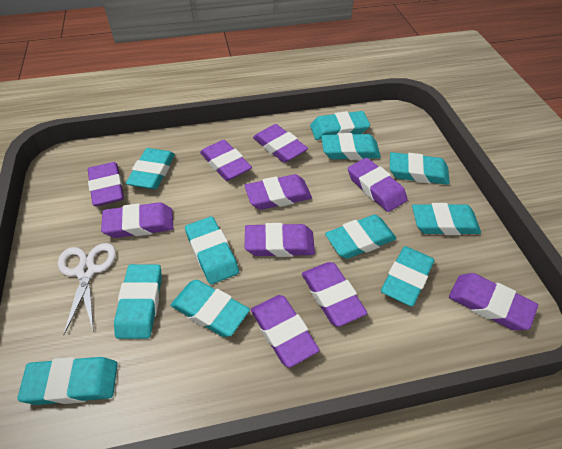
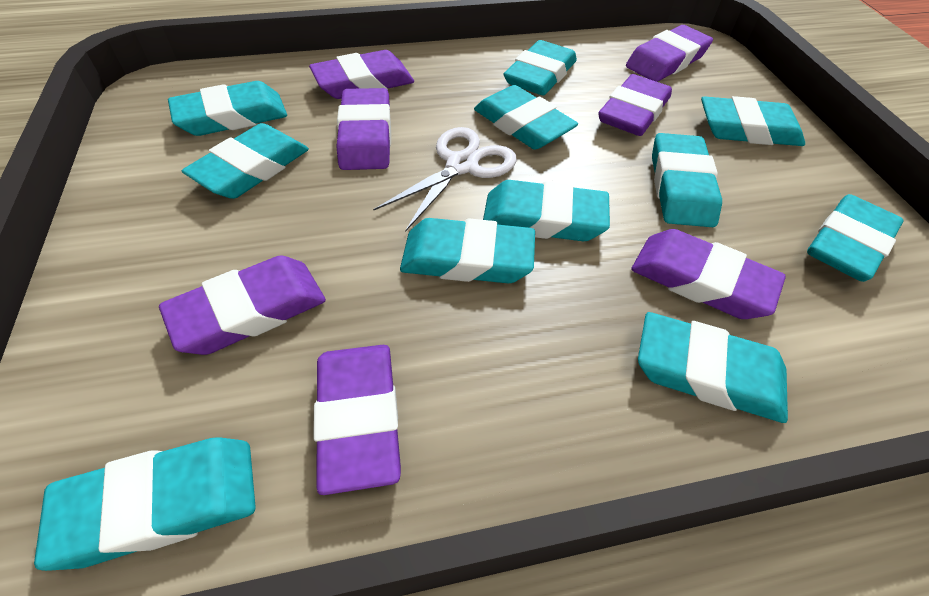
purple eraser: [88,162,124,206] [101,202,173,238] [200,140,252,181] [244,223,315,257] [245,174,312,210] [251,295,319,368] [253,124,308,163] [302,262,367,327] [348,158,408,212] [449,273,538,330] = 10 -> [159,255,326,355] [309,50,414,99] [314,345,401,495] [336,88,391,170] [598,74,672,136] [626,25,713,82] [632,229,786,319] = 7

